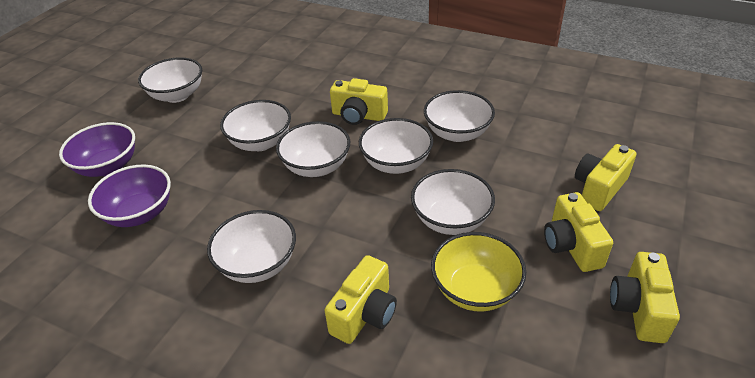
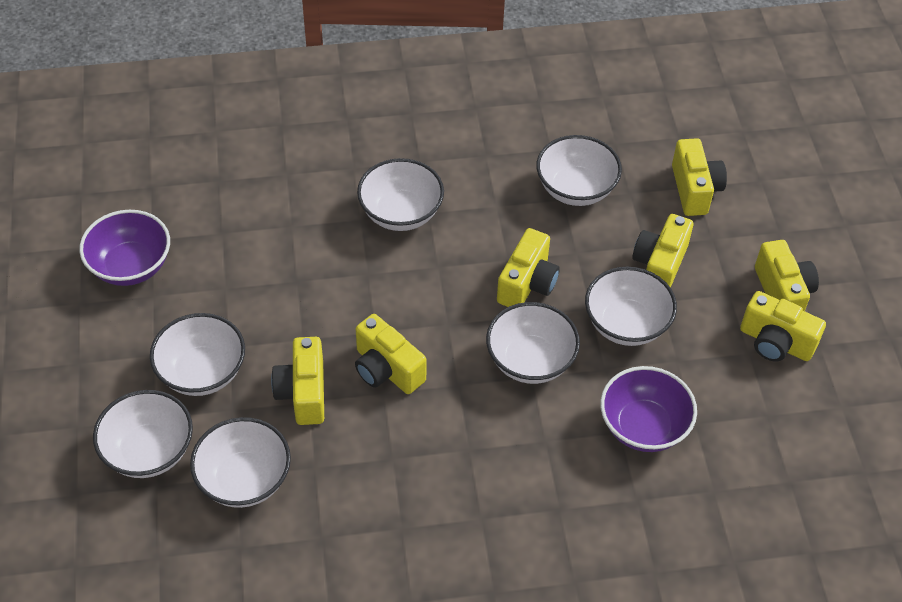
yellow bowl: [431,232,526,312] = 1 -> none = 0
yellow camera: [325,255,397,344] [330,78,388,125] [544,192,613,272] [575,144,636,211] [610,252,680,343] = 5 -> [271,337,324,425] [355,314,426,394] [497,228,560,307] [632,214,693,288] [672,138,727,216] [740,291,826,362] [755,240,819,311] = 7

